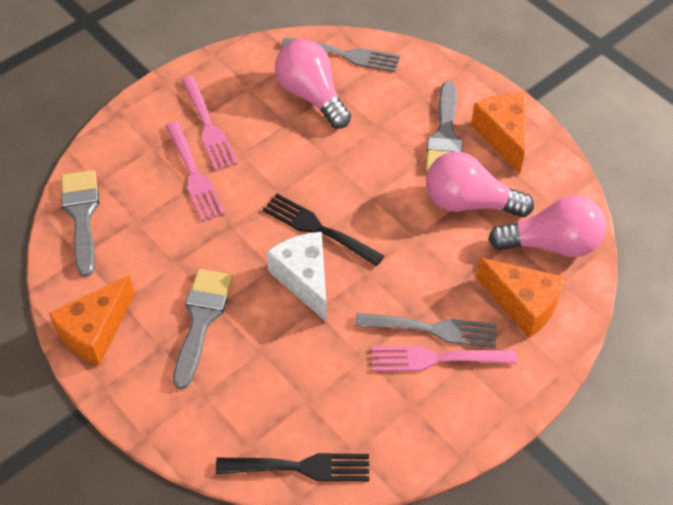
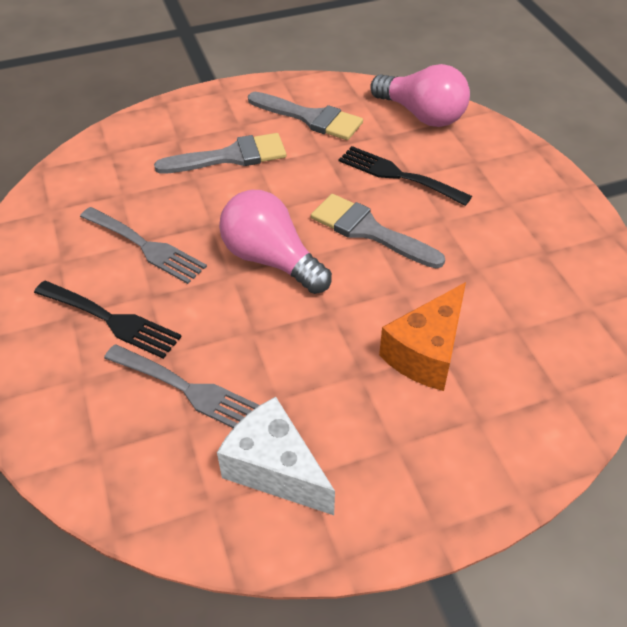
orange cheese: [49,275,135,366] [471,93,526,174] [476,258,565,338] = 3 -> [379,282,466,391] = 1
pink fork: [165,121,225,222] [181,76,238,171] [372,346,517,371] = 3 -> none = 0
pink light bulb: [275,39,351,129] [426,152,534,217] [488,195,606,257] = 3 -> [219,190,332,294] [370,64,470,127] = 2

